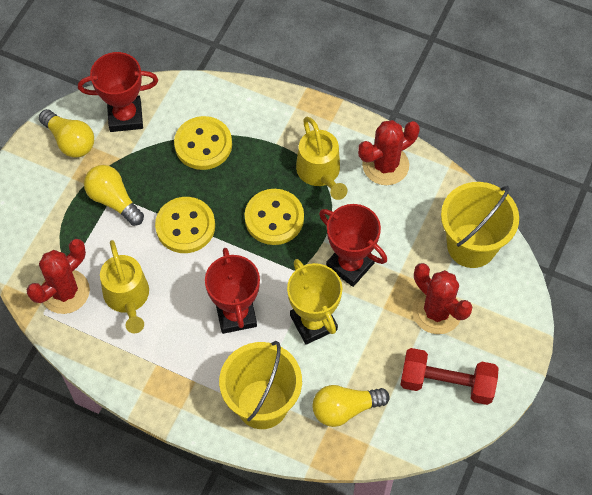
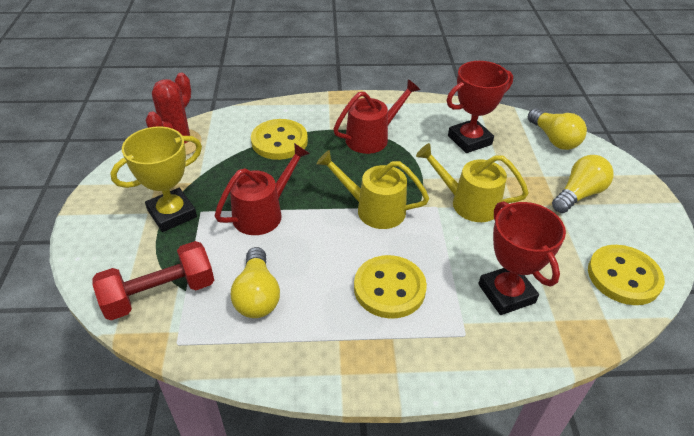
red cactus: [27,239,90,314] [358,120,420,185] [412,263,472,334] = 3 -> [145,73,202,155] = 1
red trophy: [78,52,158,132] [205,248,260,334] [319,204,387,287] = 3 -> [446,61,513,153] [478,201,566,315] = 2
red watering can: none = 0 -> [215,143,310,235] [333,79,420,154] = 2
yellow bucket: [219,341,302,429] [441,182,519,268] = 2 -> none = 0

